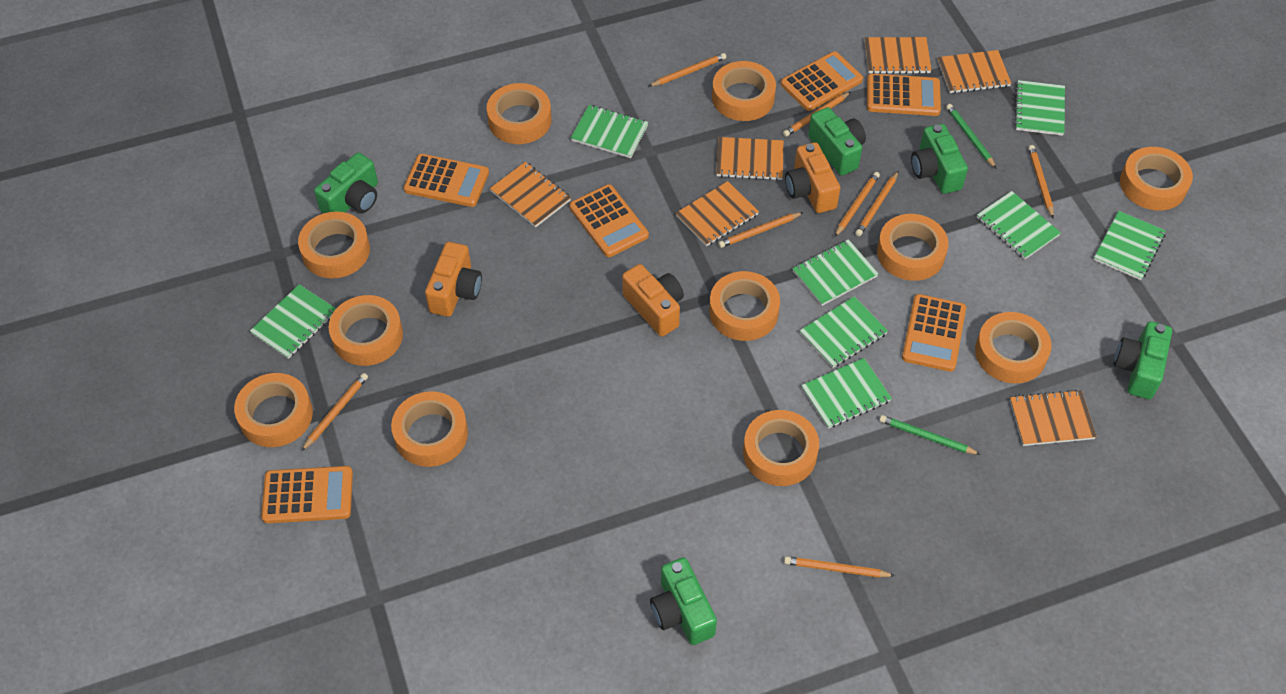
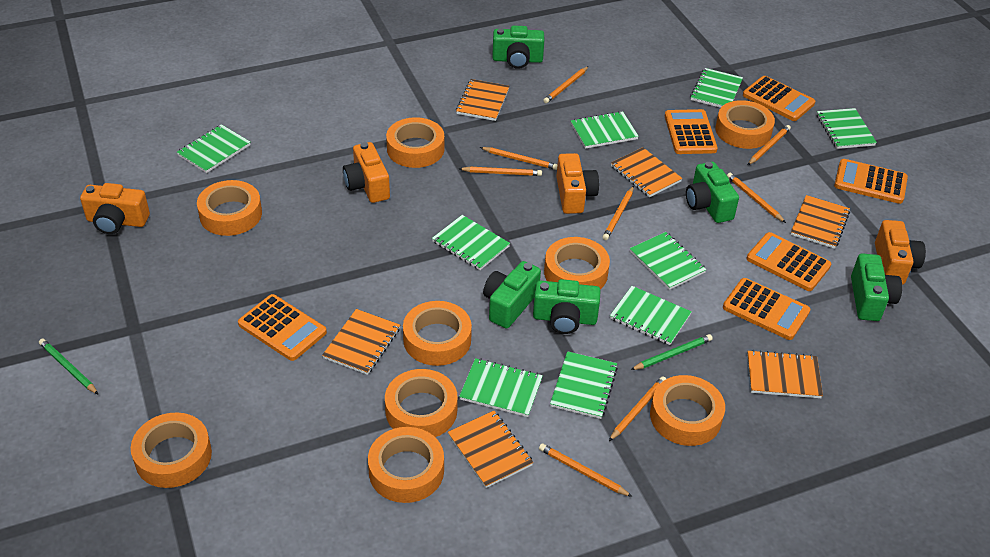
green notebook: [250,284,336,359] [571,105,649,158] [792,239,879,306] [800,296,888,368] [801,358,892,429] [977,191,1061,259] [1014,80,1065,136] [1094,211,1166,280] = 8 -> [177,124,250,173] [432,215,510,270] [459,358,543,417] [550,351,618,419] [571,111,639,149] [610,286,692,345] [630,232,707,290] [690,68,743,108] [817,108,877,149] = 9
orange camera: [425,242,482,317] [622,264,684,337] [785,142,840,213] = 3 -> [80,183,150,234] [343,142,390,203] [556,153,599,214] [875,220,926,285] = 4
orange tape: [234,373,313,447] [298,212,370,278] [329,295,403,366] [391,391,468,467] [487,83,552,144] [709,271,780,341] [712,61,776,121] [743,410,819,486] [877,214,949,281] [975,312,1051,383] [1120,147,1193,210] = 11 -> [131,412,212,488] [197,180,262,236] [368,427,444,503] [385,369,458,437] [386,117,444,168] [403,301,472,366] [544,237,610,289] [650,375,725,446] [716,100,775,149] = 9

